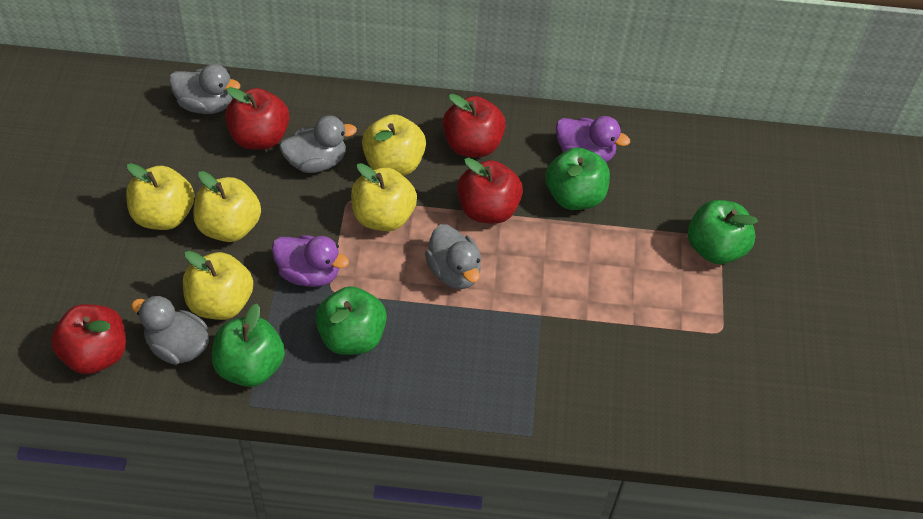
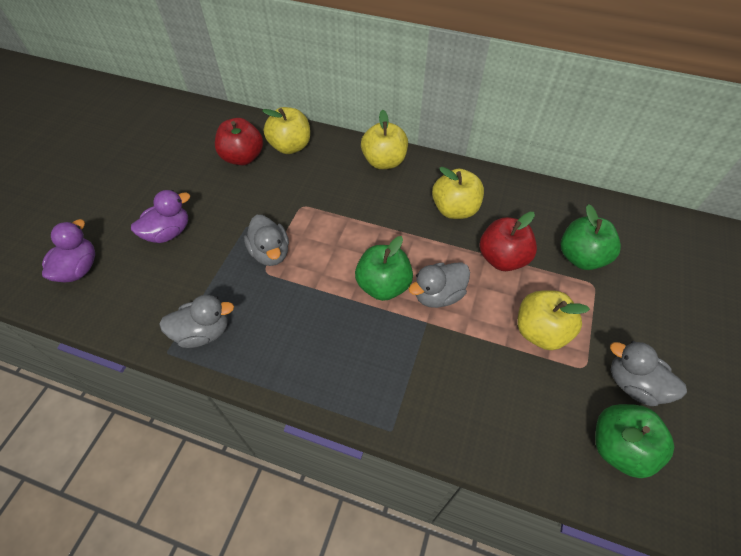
green apple: [212,304,285,387] [315,286,387,355] [545,147,610,210] [688,200,758,264] = 4 -> [355,236,413,301] [560,204,621,270] [595,404,674,478] = 3
red apple: [51,304,126,374] [225,87,289,150] [443,94,506,157] [457,158,523,224] = 4 -> [215,118,263,165] [479,212,537,271] = 2
yellow apple: [126,163,194,230] [183,251,253,320] [193,171,261,242] [351,163,417,231] [362,114,426,176] = 5 -> [262,107,310,154] [361,110,408,169] [432,167,484,219] [518,290,590,350] = 4

